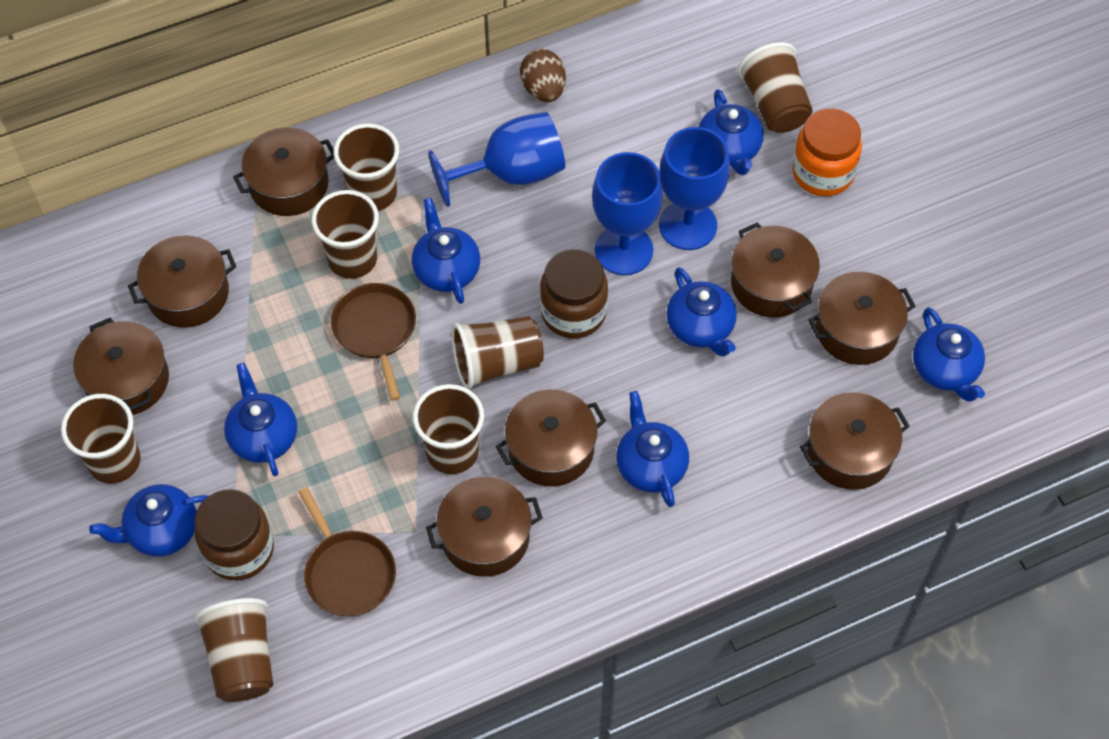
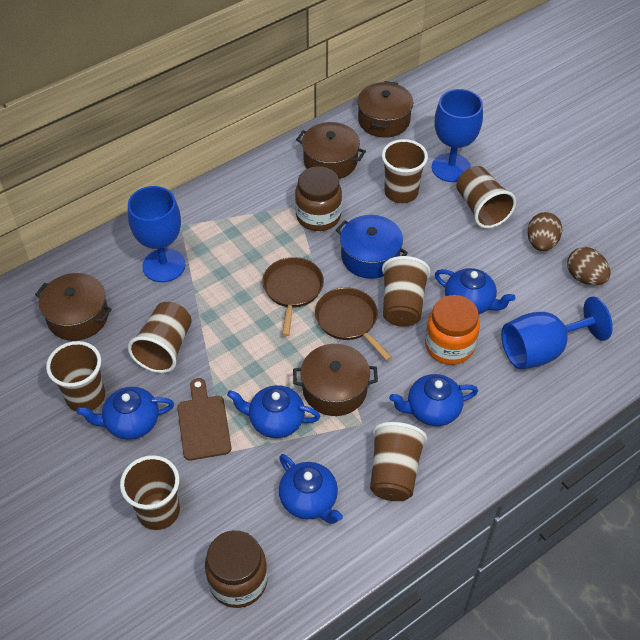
blue pot: none = 0 -> [336,215,408,279] = 1
blue teapot: [89,484,209,557] [224,363,297,476] [412,198,480,304] [616,391,689,507] [666,267,737,357] [699,89,764,175] [913,307,985,402] = 7 -> [77,387,174,440] [227,385,320,438] [279,454,343,524] [389,374,478,426] [435,268,515,314] = 5
brown cutting board: none = 0 -> [177,378,231,461] = 1
brown egg: [520,49,566,102] = 1 -> [527,212,562,251] [567,247,611,285] = 2
brown pot: [73,318,169,415] [128,235,236,328] [233,127,334,216] [426,477,543,577] [496,390,606,487] [731,223,820,317] [800,392,910,490] [808,272,916,365] = 8 -> [35,273,112,341] [293,344,378,416] [296,122,366,179] [357,81,413,138] = 4

